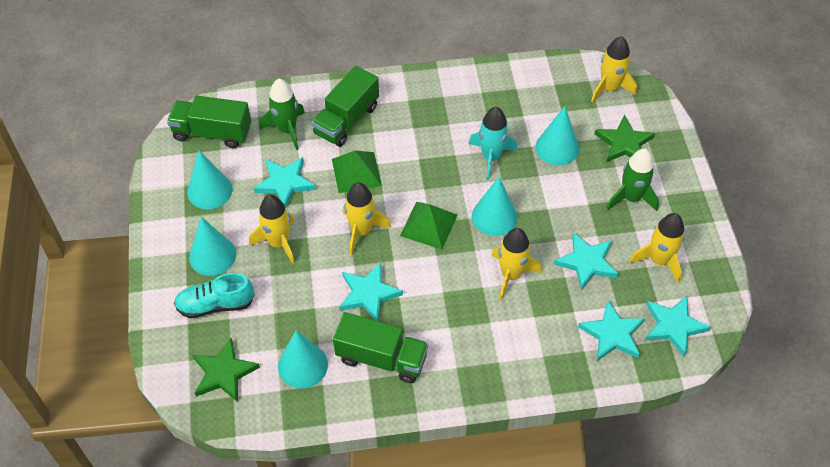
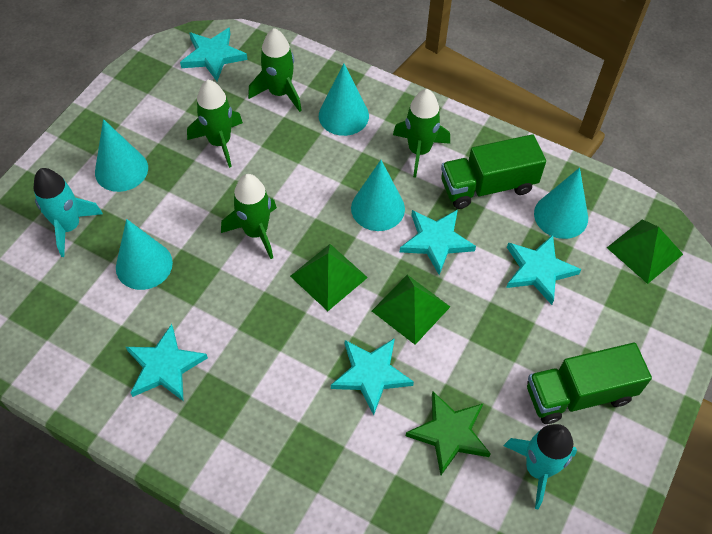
green pyramid: [332,151,382,193] [400,202,458,250] = 2 -> [290,244,368,311] [372,275,450,345] [607,219,683,284] = 3
green rocket: [260,79,305,150] [606,149,659,211] = 2 -> [187,80,243,168] [221,174,277,259] [248,28,302,112] [393,89,450,178] = 4
green star: [192,338,260,402] [594,115,655,162] = 2 -> [406,391,491,475] = 1
green truck: [167,96,251,148] [312,66,379,147] [333,312,428,383] = 3 -> [441,134,546,209] [527,343,652,424] = 2
turquoise rocket: [469,107,518,180] = 1 -> [33,168,103,257] [504,424,577,509] = 2
turquoise shoe: [174,273,254,318] = 1 -> none = 0
yellow rocket: [249,195,295,264] [343,182,391,255] [491,228,541,300] [591,36,637,103] [629,213,685,283] = 5 -> none = 0

